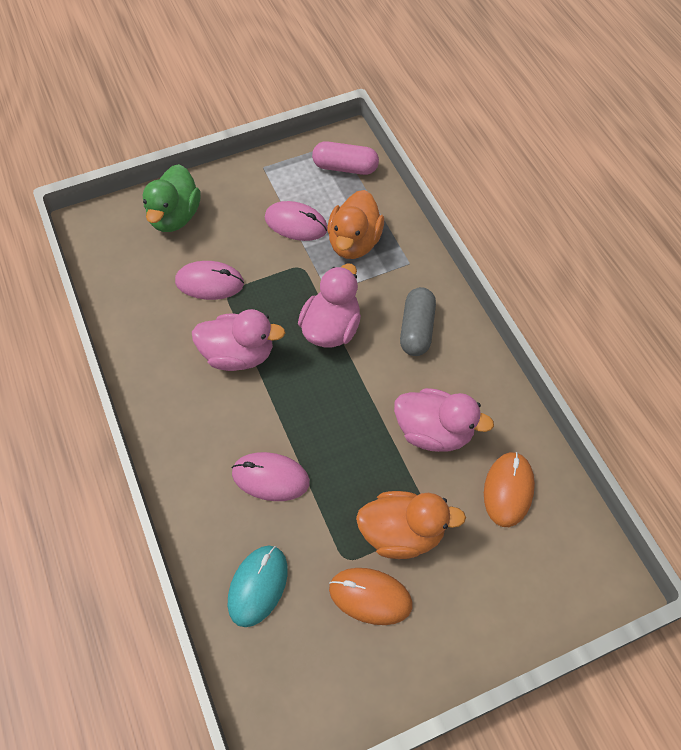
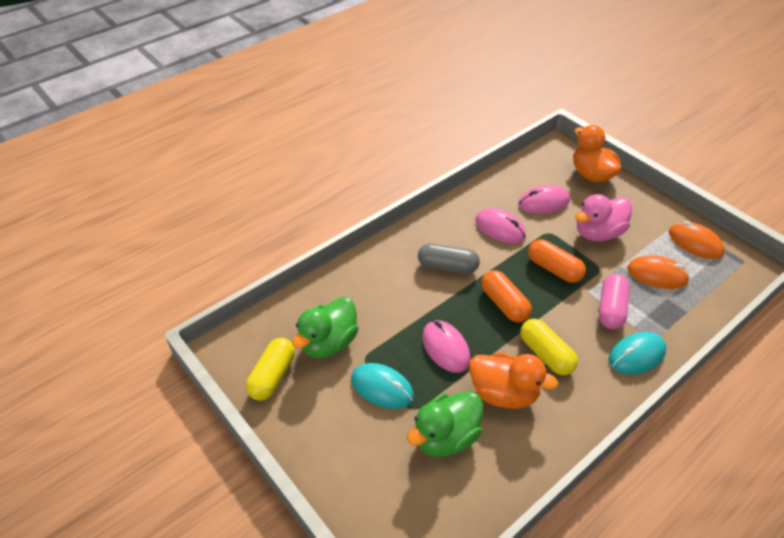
green duck: [143,164,201,232] = 1 -> [292,297,359,358] [407,391,483,457] = 2
orange capsule: none = 0 -> [481,270,532,322] [528,239,586,283] = 2
pink duck: [192,309,285,371] [298,263,361,347] [394,388,494,452] = 3 -> [575,194,632,242] = 1
turquoise mouse: [228,546,288,627] = 1 -> [351,363,414,409] [609,332,667,374] = 2
yellow capsule: none = 0 -> [246,338,295,401] [520,319,578,375] = 2

